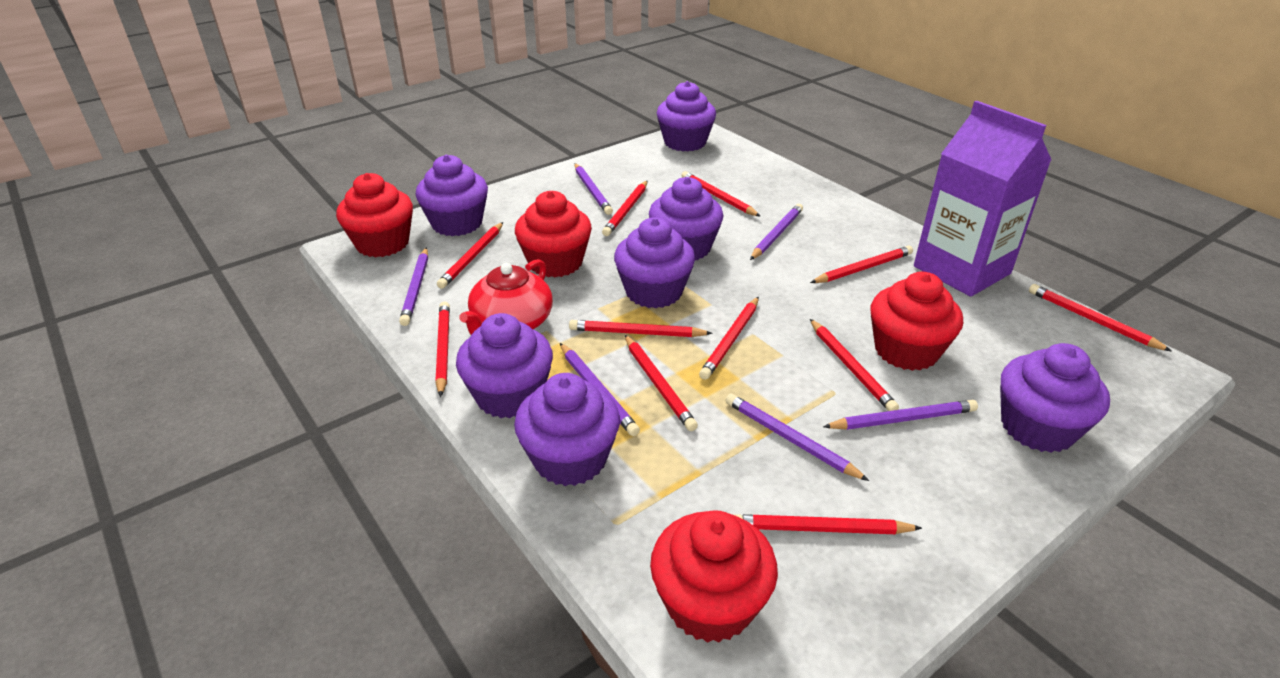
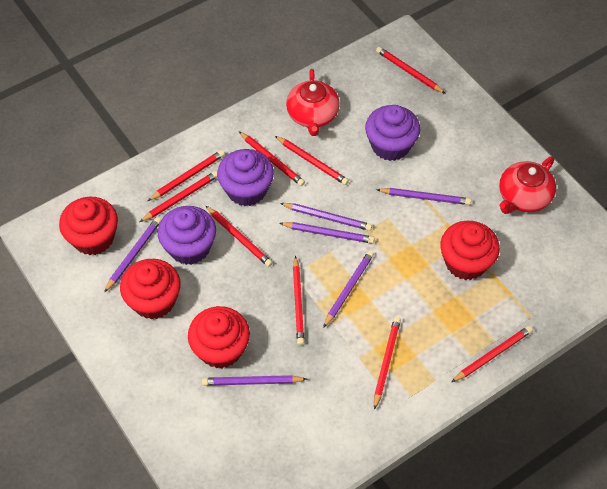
purple carton: [914,101,1051,297] = 1 -> none = 0
purple cupcake: [415,155,488,236] [456,313,553,418] [514,373,620,486] [614,217,695,309] [649,177,723,260] [657,81,716,152] [1000,343,1110,453] = 7 -> [158,206,216,265] [217,149,274,206] [365,105,420,161] = 3
red pencil: [435,302,450,397] [437,222,503,289] [569,320,713,337] [602,181,647,236] [625,335,698,431] [681,171,761,217] [699,297,759,380] [734,514,922,534] [810,245,913,283] [810,319,899,411] [1029,284,1172,352] = 11 -> [139,171,217,222] [148,150,225,201] [206,206,273,267] [239,131,305,186] [275,136,349,185] [293,256,305,345] [374,317,401,410] [376,47,446,94] [451,326,533,382] = 9
red teapot: [459,259,553,335] = 1 -> [286,69,340,136] [499,156,556,214] = 2

